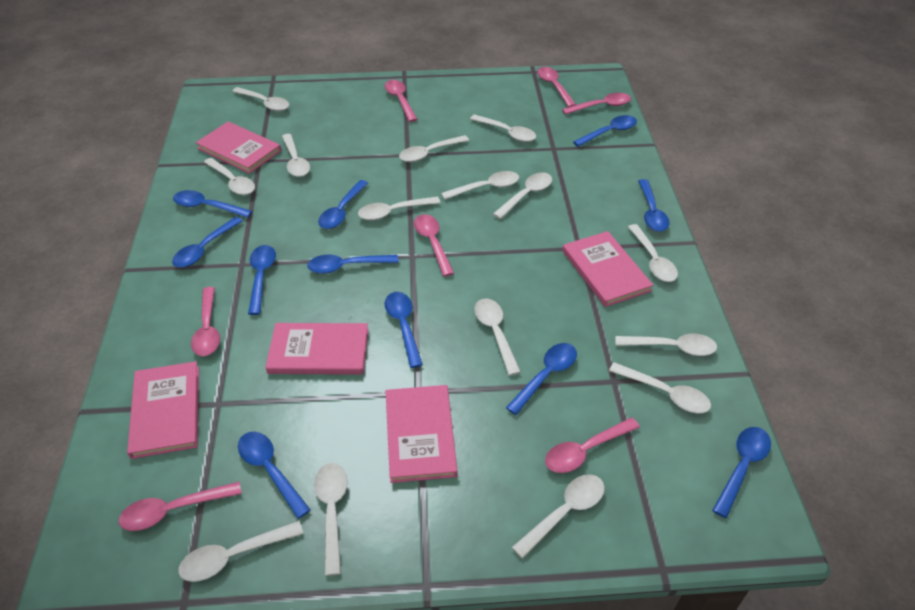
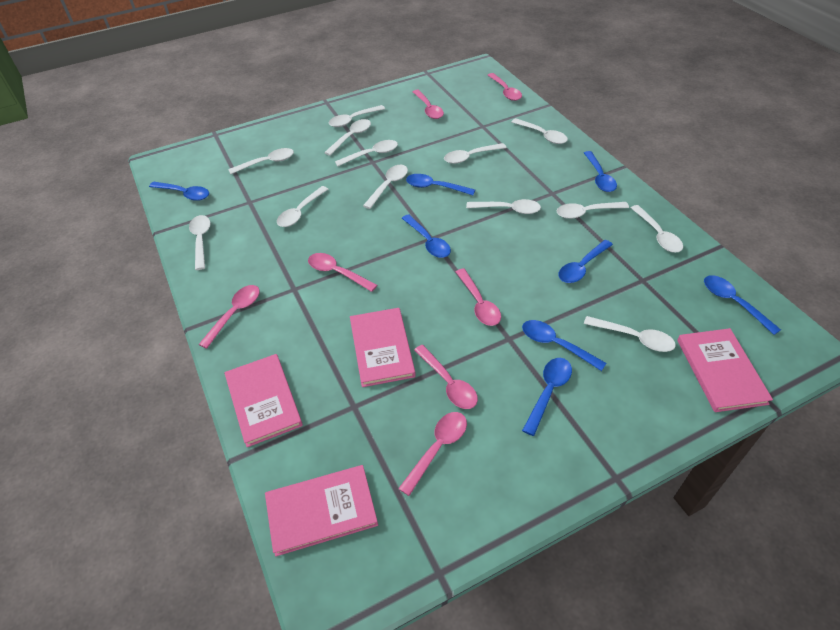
blue spoon: [172,217,243,268] [173,190,252,218] [238,432,311,519] [248,245,276,315] [307,255,399,274] [318,180,368,229] [384,292,423,368] [506,343,577,415] [573,115,637,147] [638,179,670,232] [712,427,771,518] = 11 -> [149,182,209,201] [402,214,451,258] [406,174,475,195] [522,320,606,371] [522,358,572,436] [559,240,613,283] [584,151,617,192] [704,275,781,335] = 8
pink book: [127,361,199,459] [196,122,281,174] [265,323,368,375] [386,385,458,483] [562,231,653,307] = 5 -> [224,354,303,447] [265,465,378,556] [350,308,416,387] [677,328,773,412] = 4
white spoon: [179,521,303,582] [204,158,255,195] [232,87,289,111] [282,134,310,177] [314,463,348,576] [358,196,440,220] [399,135,469,162] [441,171,519,200] [470,114,536,142] [474,299,521,376] [493,172,552,219] [512,474,605,559] [609,362,711,414] [615,334,717,356] [628,224,678,282] = 15 -> [189,215,211,270] [228,148,294,174] [277,186,328,227] [324,119,371,156] [329,105,385,127] [335,140,398,166] [363,165,408,209] [444,143,507,164] [466,199,541,214] [511,118,568,144] [557,202,629,219] [584,316,676,352] [631,205,683,253] = 13

